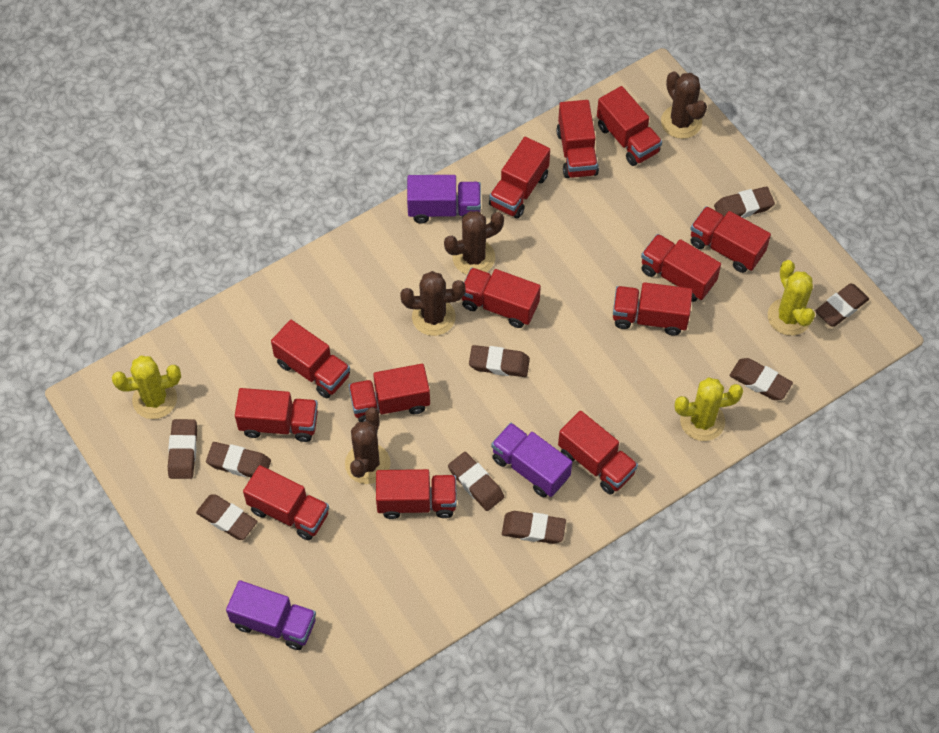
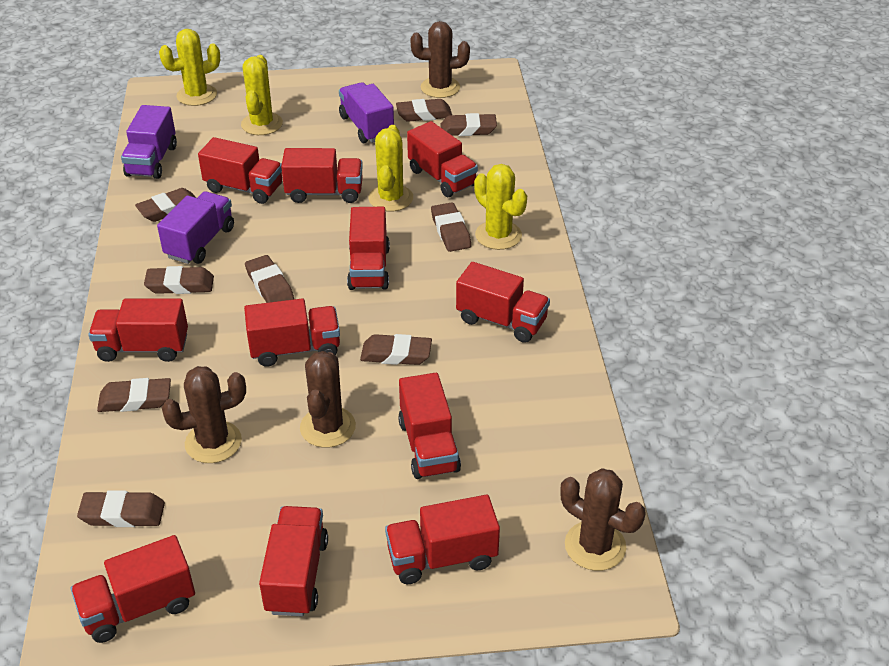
red truck: [235,388,318,442] [243,465,329,540] [271,320,350,398] [349,364,430,422] [376,469,457,519] [462,268,541,328] [489,137,550,218] [556,100,599,178] [558,411,638,494] [597,86,662,166] [613,282,693,336] [641,234,721,302] [690,206,771,273] = 13 -> [71,535,195,643] [88,299,188,362] [198,137,282,204] [244,299,340,367] [259,506,328,616] [281,148,363,203] [347,207,390,290] [385,495,500,584] [398,373,461,479] [407,121,478,197] [456,262,550,343] = 11
yellow cactus: [112,355,181,419] [675,377,743,441] [768,260,815,336] = 3 -> [159,29,220,106] [241,55,283,135] [369,125,413,212] [474,164,527,250] = 4

